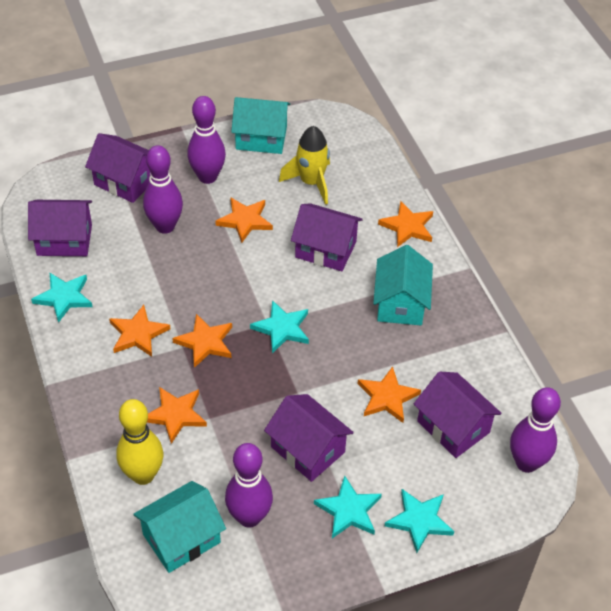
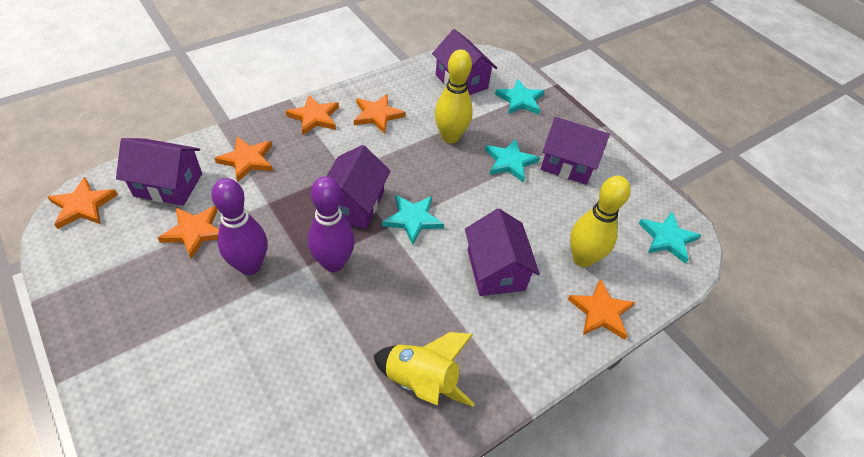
purple bowling pin: [143,145,183,234] [187,96,226,184] [225,443,273,528] [510,387,561,473] = 4 -> [211,178,267,275] [308,176,355,272] = 2
turquoise house: [133,481,226,573] [231,97,291,154] [373,245,433,325] = 3 -> none = 0
yellow bowling pin: [116,399,163,485] = 1 -> [435,49,473,143] [570,176,631,267] = 2

